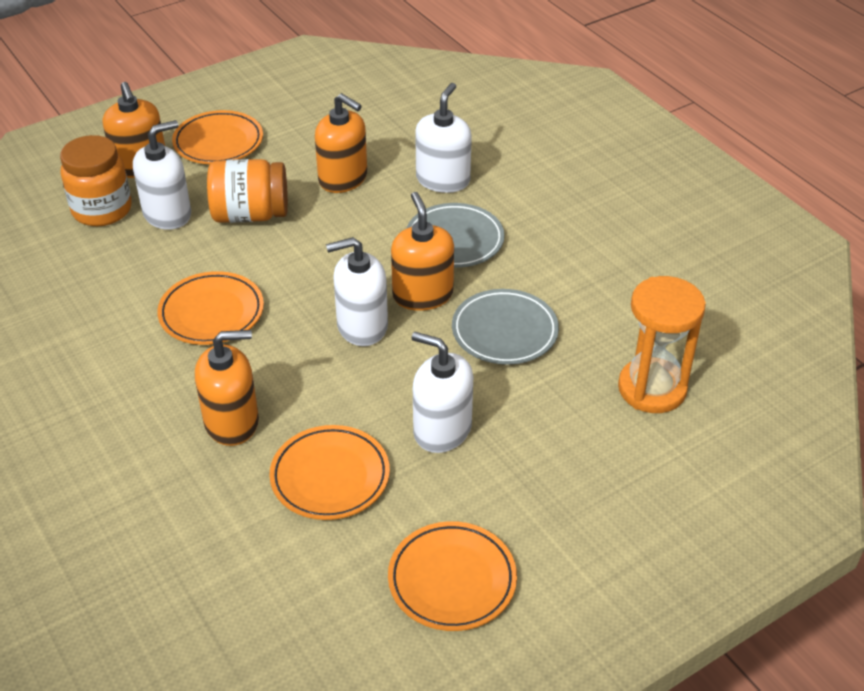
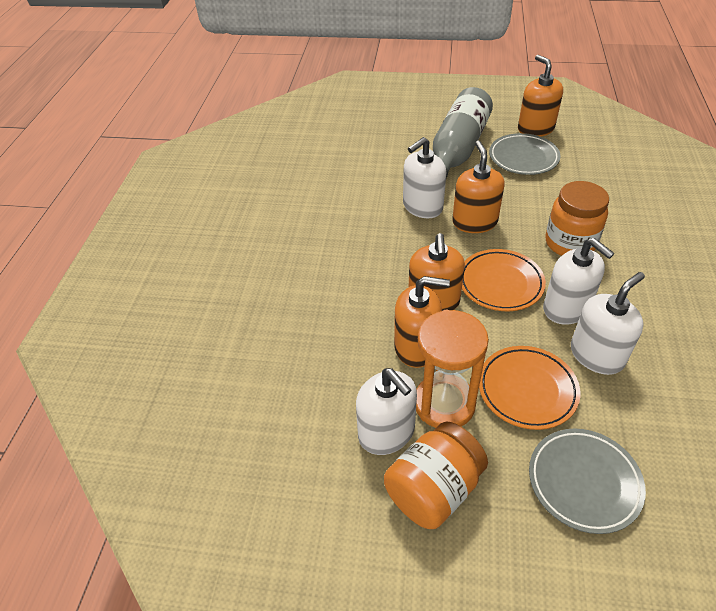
grey bottle: none = 0 -> [433,87,493,178] = 1
orange plate: [157,271,264,345] [172,110,263,164] [269,425,390,520] [388,521,517,631] = 4 -> [462,249,546,311] [479,346,580,430] = 2

